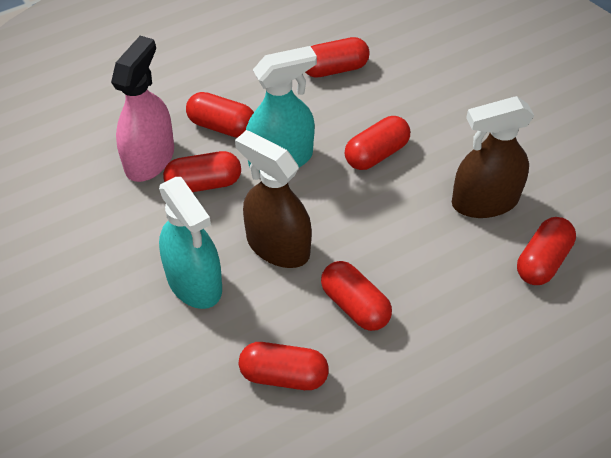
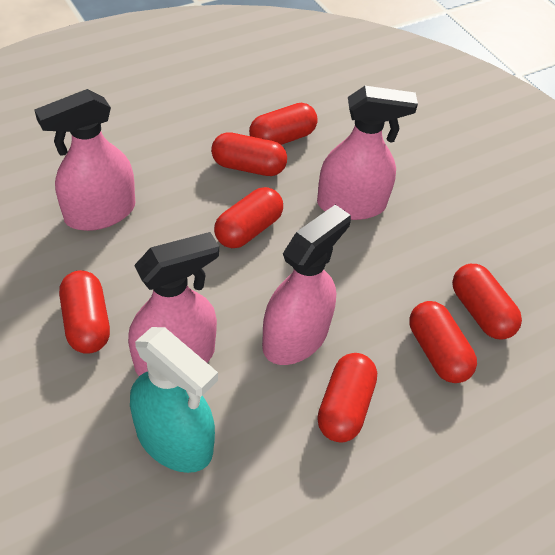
brown spray bottle: [235,130,312,268] [452,96,534,218] = 2 -> none = 0
pink spray bottle: [111,36,174,182] = 1 -> [34,89,135,231] [128,232,219,376] [262,205,351,365] [317,86,418,220] = 4
turquoise spray bottle: [159,177,222,309] [246,46,317,167] = 2 -> [130,327,218,473] = 1

